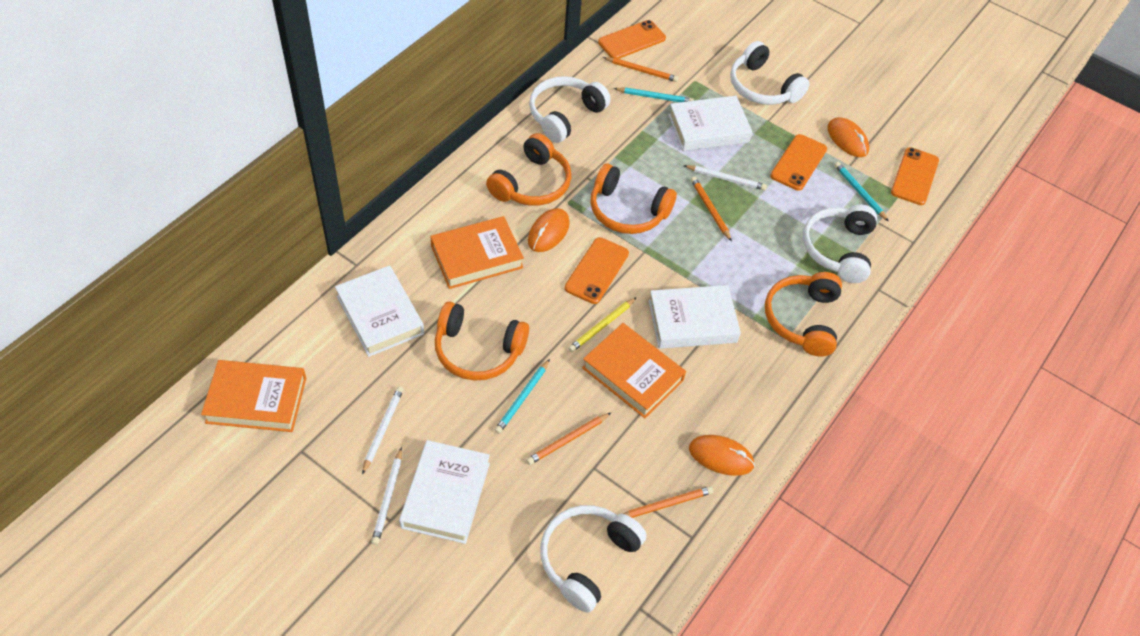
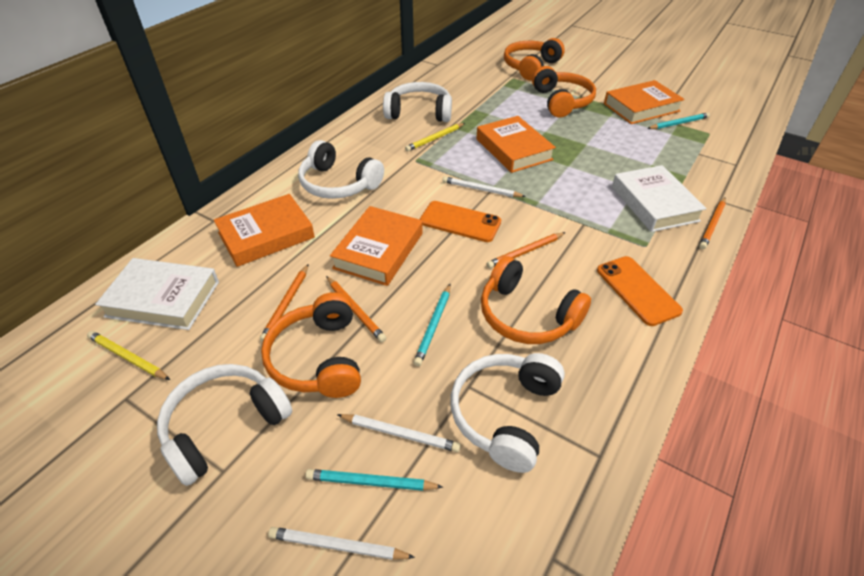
orange book: [201,360,306,432] [430,216,524,289] [582,323,686,418] = 3 -> [214,194,315,267] [330,206,423,286] [476,116,556,173] [604,80,685,124] = 4
orange mouse: [528,208,570,252] [689,435,755,476] [827,117,869,157] = 3 -> none = 0
orange phone: [565,237,629,304] [598,20,666,59] [770,134,827,191] [891,147,939,205] = 4 -> [420,201,501,242] [597,256,683,326] = 2
white book: [335,265,424,357] [399,440,490,544] [649,285,741,349] [668,96,752,151] = 4 -> [95,258,219,330] [612,165,707,232] = 2
yellow pencil: [568,297,637,352] = 1 -> [87,331,170,380] [405,123,465,152] = 2

